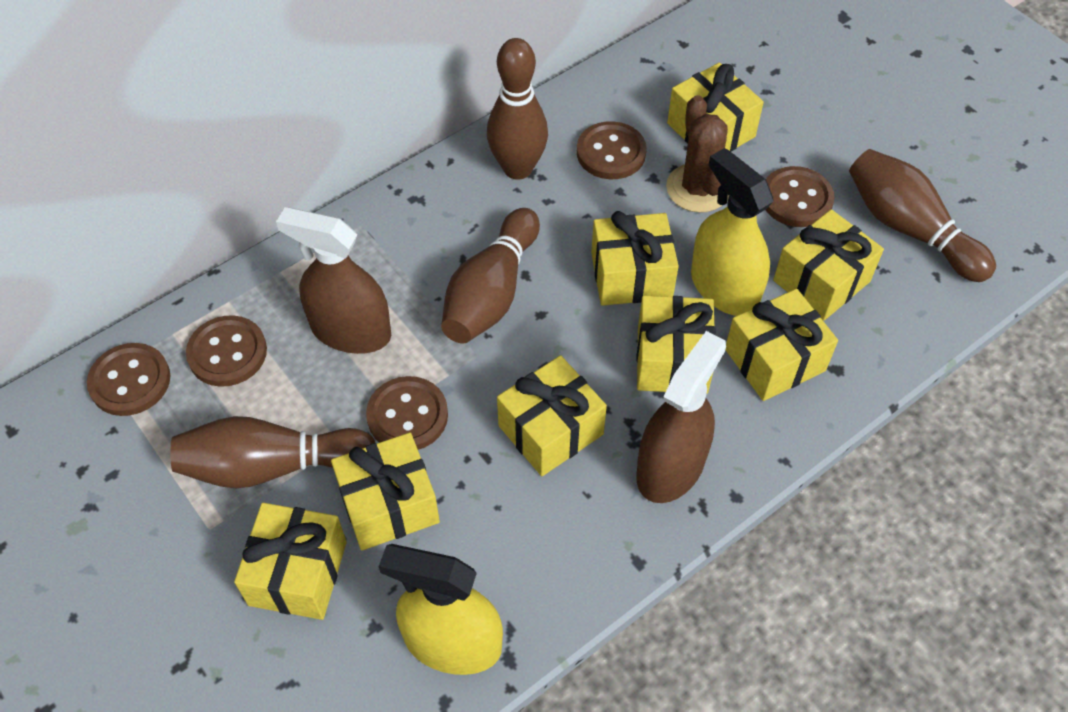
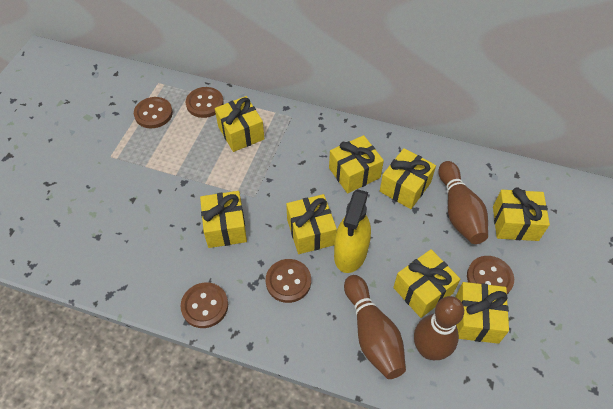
brown bowling pin: [170,416,375,488] [441,208,540,343] [487,38,548,180] [849,149,996,282] = 4 -> [344,275,406,379] [414,296,464,360] [438,161,488,244] = 3
brown cactus: [666,95,729,213] = 1 -> none = 0
brown spray bottle: [276,207,391,354] [636,331,726,503] = 2 -> none = 0
yellow spray bottle: [379,544,503,675] [691,148,774,316] = 2 -> [334,189,371,273] = 1

